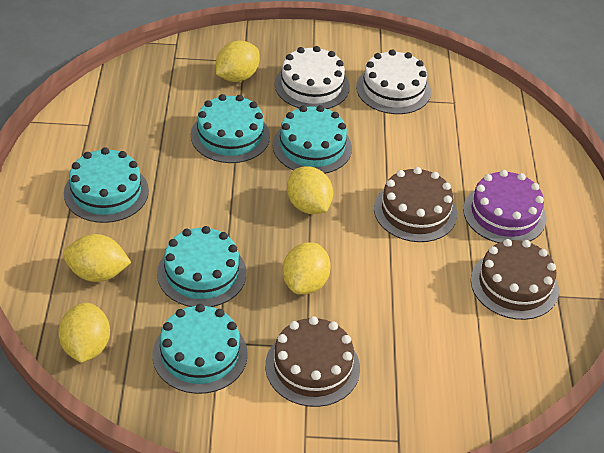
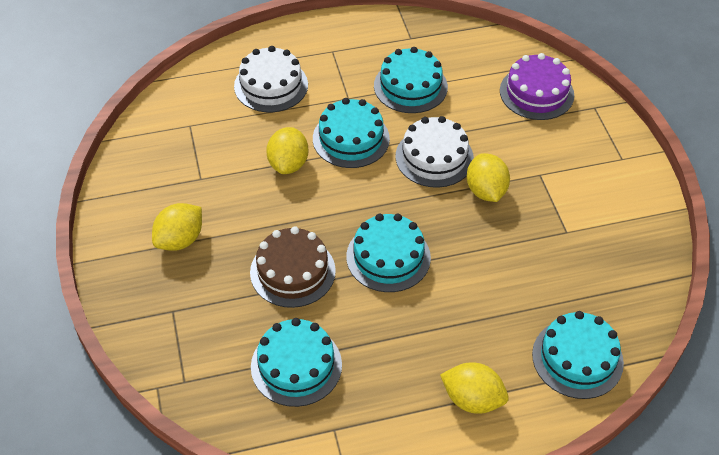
brown cake: [265,316,360,407] [374,167,457,242] [471,239,559,320] = 3 -> [250,226,336,308] = 1
yellow lemon: [58,303,110,363] [63,234,131,282] [216,41,260,82] [283,242,331,295] [287,166,333,214] = 5 -> [152,203,202,251] [266,127,309,174] [440,362,509,414] [467,153,510,202] = 4

